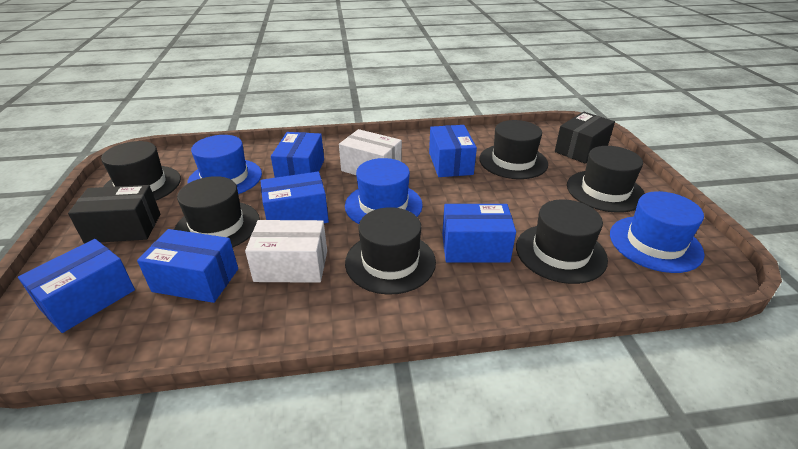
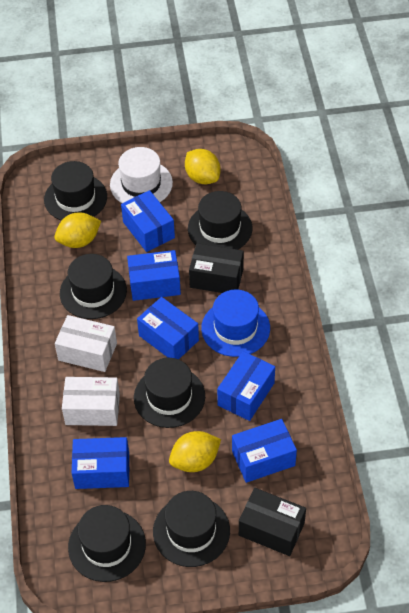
blue hat: [187,135,262,194] [345,158,423,224] [610,191,705,273] = 3 -> [201,290,270,357] = 1
white hat: none = 0 -> [110,147,173,203] = 1
yellow lemon: none = 0 -> [54,212,101,248] [169,431,221,472] [185,149,221,184] = 3

